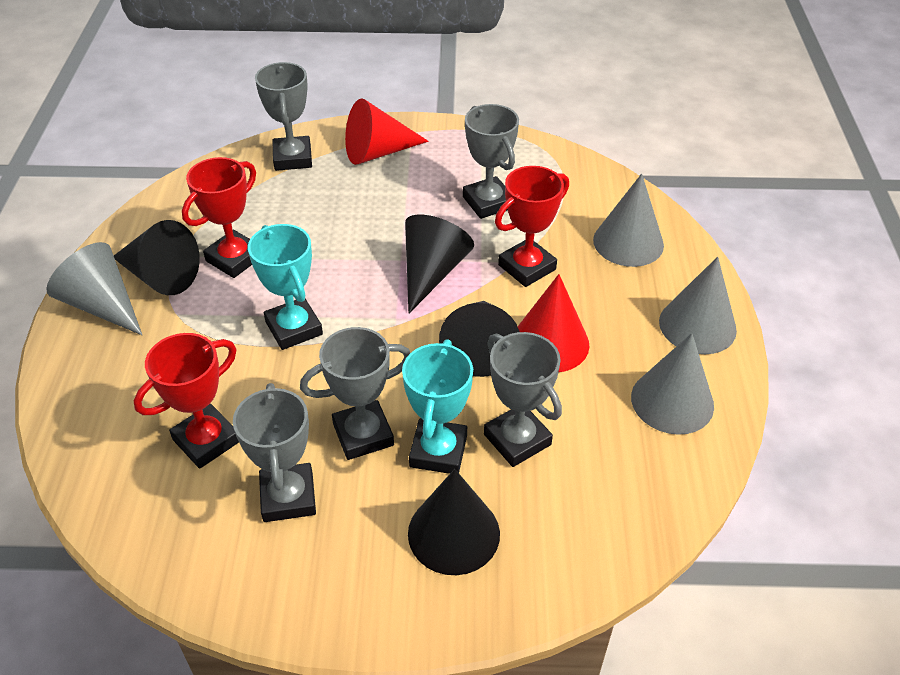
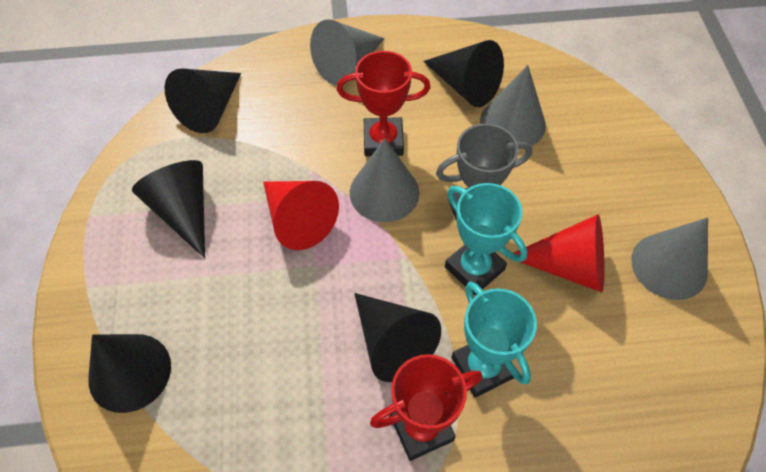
black cone: [114,220,200,295] [405,215,474,314] [408,469,500,575] [439,301,519,377] = 4 -> [88,334,171,413] [132,160,205,258] [165,68,241,133] [354,293,441,382] [423,40,504,107] = 5
grey trophy: [233,383,316,522] [255,62,312,171] [300,327,410,460] [463,104,519,219] [484,332,562,467] = 5 -> [436,123,532,222] = 1
red trophy: [134,333,239,469] [182,157,256,278] [495,166,569,287] = 3 -> [337,51,430,157] [370,354,482,461] = 2

